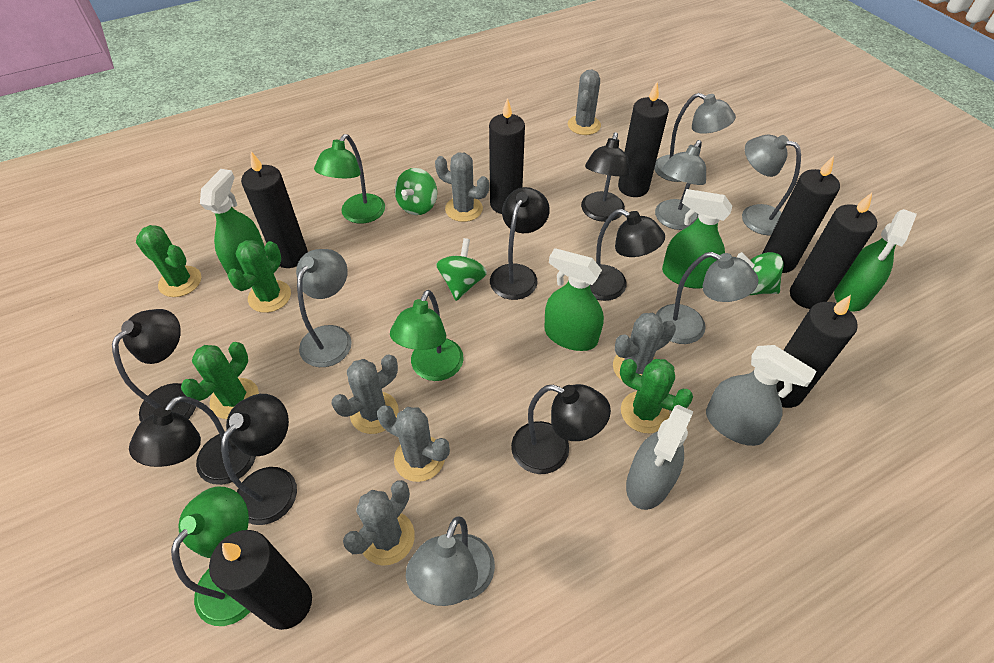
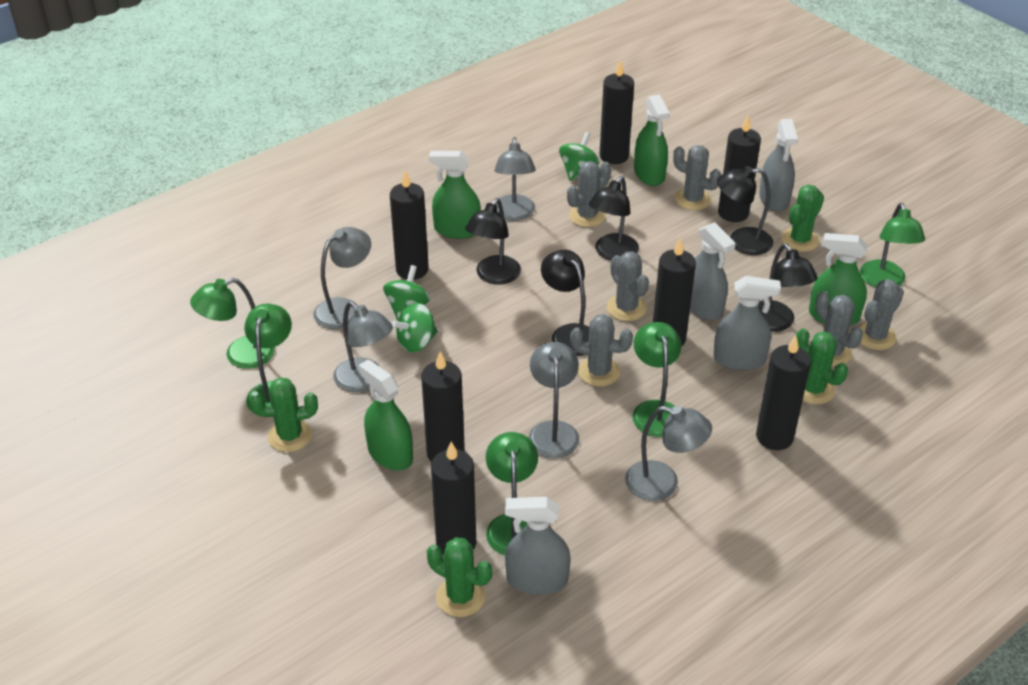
black lamp: [112,309,196,422] [129,396,256,485] [221,394,297,525] [490,187,550,300] [511,384,611,474] [581,132,630,222] [590,209,665,301] = 7 -> [465,198,521,285] [541,250,589,356] [589,176,639,261] [717,166,773,255] [759,244,818,332] = 5
green lamp: [171,487,250,626] [314,134,385,224] [390,290,464,381] = 3 -> [190,278,275,369] [244,304,292,417] [486,432,538,555] [632,322,682,437] [860,203,925,288] = 5
grey lamp: [296,249,352,367] [406,516,495,606] [654,93,736,182] [655,140,706,230] [656,252,759,344] [742,135,801,236] = 6 -> [314,227,371,329] [333,302,393,392] [494,137,536,221] [529,342,580,459] [625,406,712,501] = 5
grey spray bottle: [626,405,693,510] [706,345,817,446] = 2 -> [505,497,571,595] [690,222,736,320] [713,276,781,370] [759,119,798,211] = 4

